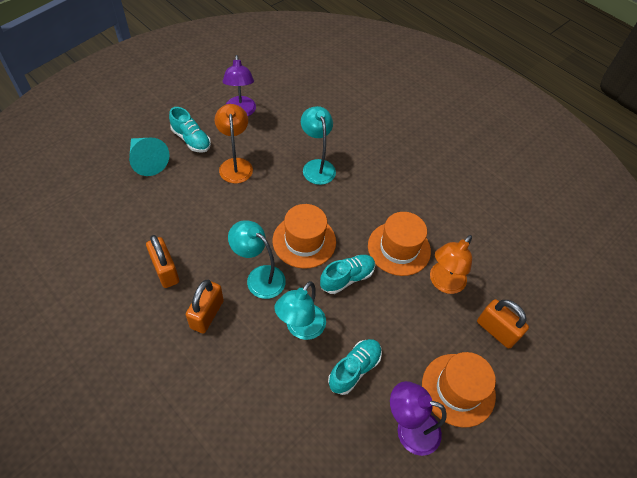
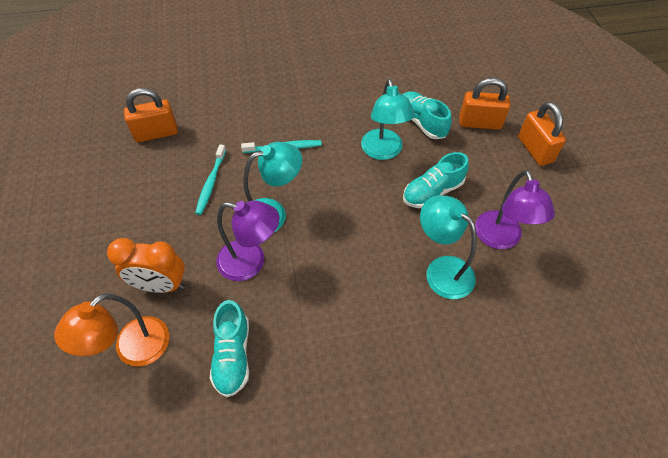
orange clock: none = 0 -> [107,238,185,293] = 1
orange hat: [273,204,336,268] [368,212,431,276] [422,352,496,428] = 3 -> none = 0
orange lamp: [215,104,253,183] [430,235,472,294] = 2 -> [54,294,169,367] = 1
turquoise cone: [129,138,169,176] = 1 -> none = 0
turquoise toothbrush: none = 0 -> [195,144,226,215] [241,140,322,153] = 2

